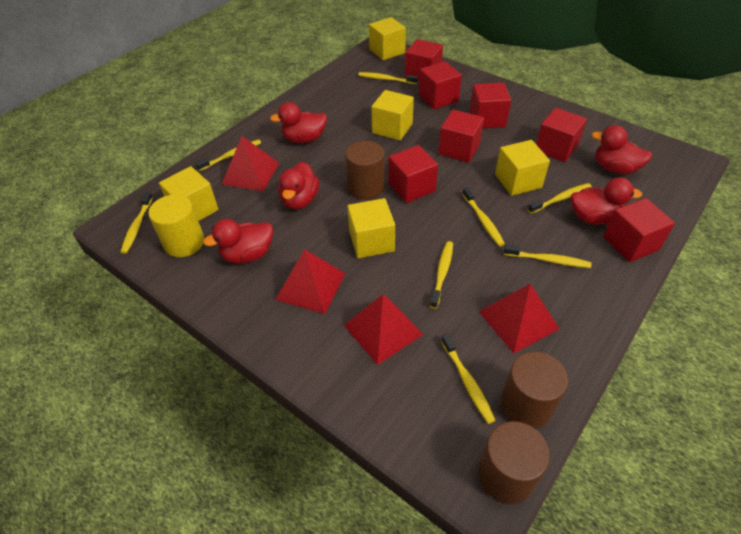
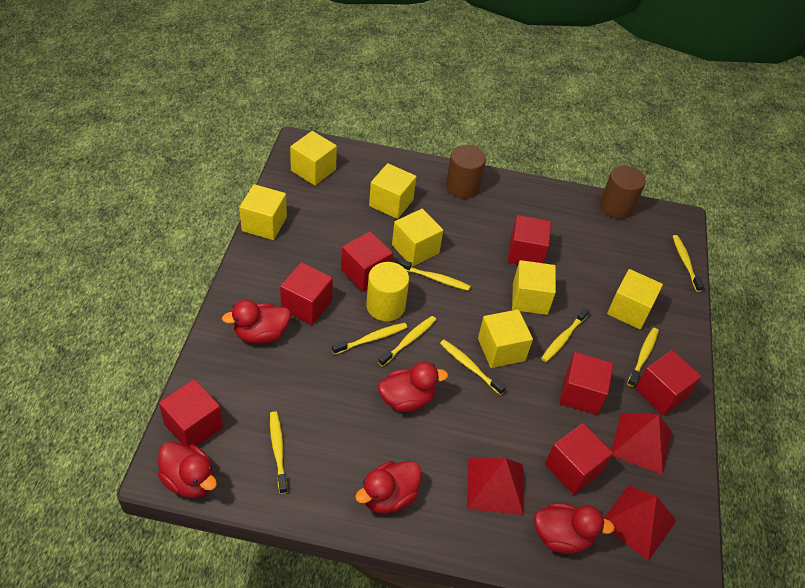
brown cylinder: [345,141,385,200] [478,421,550,504] [501,351,568,428] = 3 -> [446,145,486,198] [600,165,646,219] = 2
red pyramid: [222,136,279,191] [275,249,345,314] [344,294,423,365] [479,284,559,353] = 4 -> [467,458,524,515] [604,485,676,561] [611,413,672,475] = 3
yellow cube: [159,166,218,221] [347,198,395,258] [369,17,406,60] [371,90,414,140] [495,140,550,196] = 5 -> [239,184,287,240] [290,131,337,186] [369,163,416,219] [392,209,443,267] [478,309,533,368] [512,260,556,315] [607,269,663,329] = 7

